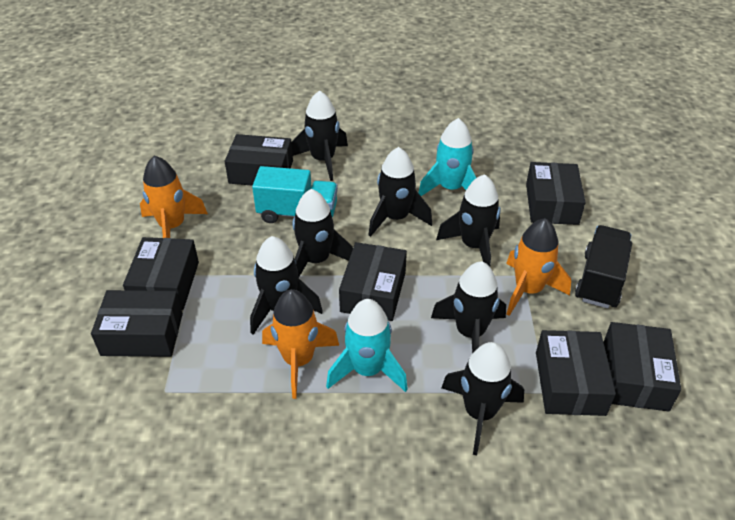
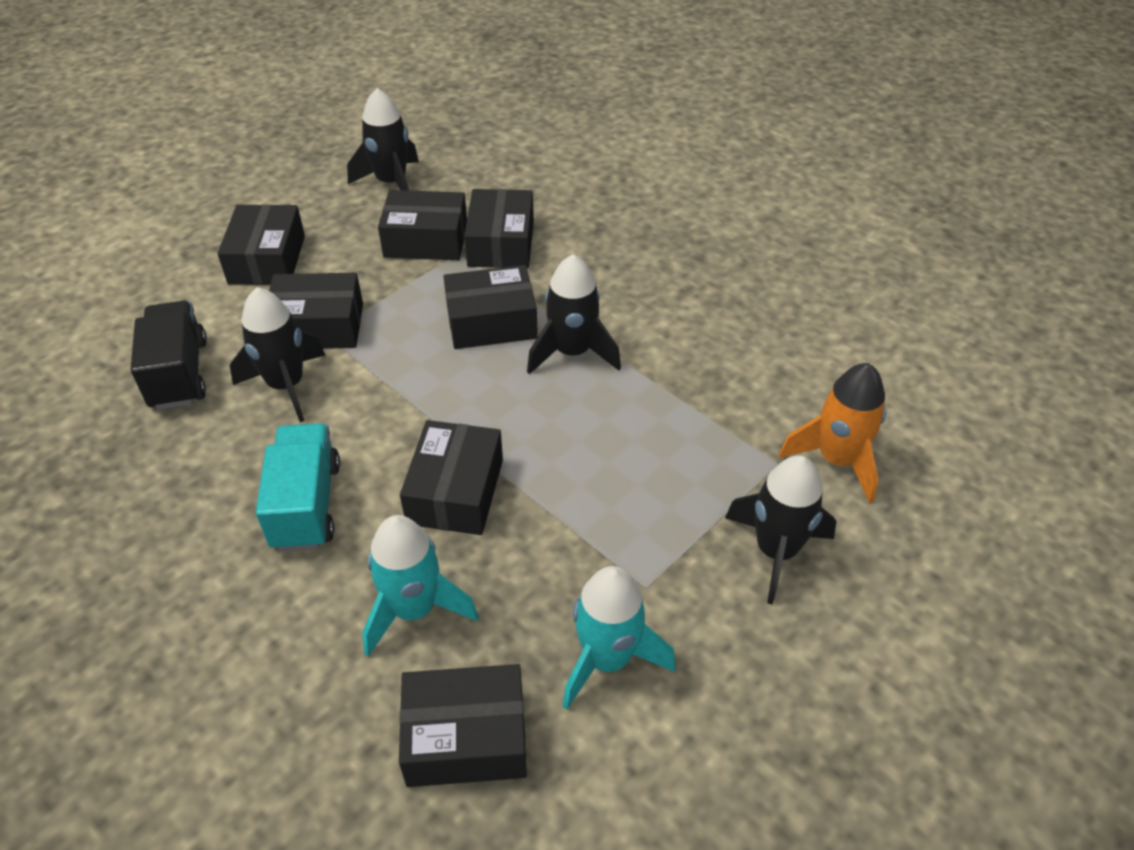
black rocket: [250,236,323,335] [292,90,348,181] [292,189,353,277] [369,147,432,237] [431,261,506,353] [436,174,501,266] [441,342,524,455] = 7 -> [230,287,325,422] [347,88,419,191] [527,254,621,375] [725,455,836,604] = 4
orange rocket: [140,155,208,238] [262,289,339,399] [506,218,571,316] = 3 -> [779,363,886,503] = 1

